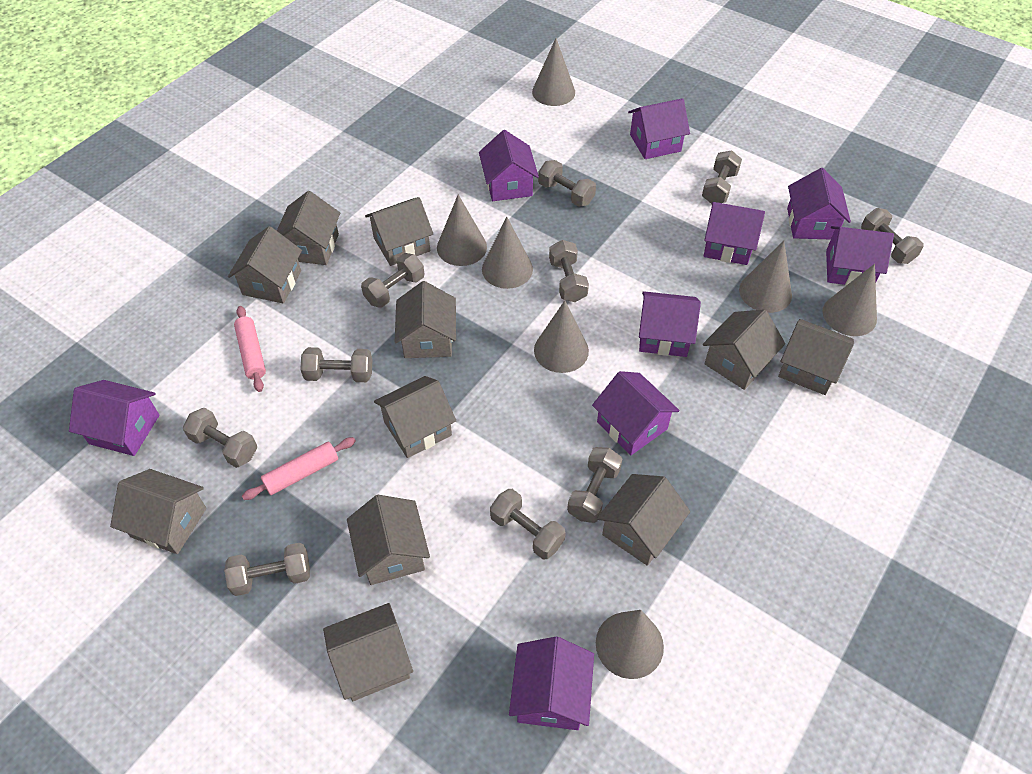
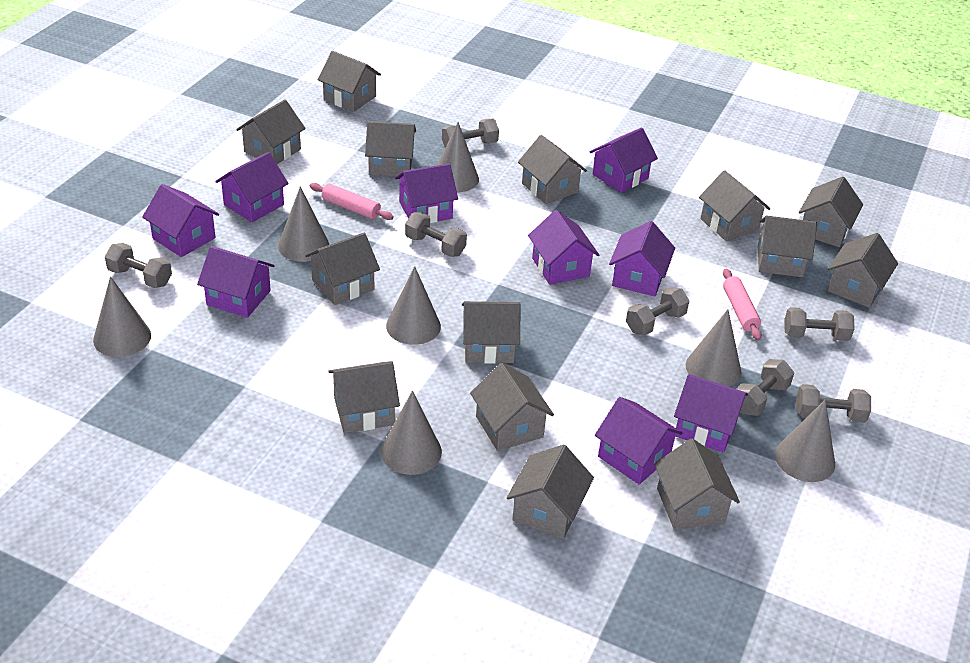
grey dumbbell: [183,408,257,468] [224,543,310,596] [300,347,372,382] [361,253,424,308] [490,489,566,560] [538,160,596,207] [549,240,589,302] [567,447,622,523] [702,150,742,204] [861,208,924,264] = 10 -> [105,243,172,288] [405,212,467,257] [442,118,499,148] [626,287,690,335] [736,359,794,416] [784,307,854,341] [796,384,871,423] = 7
grey house: [110,469,206,554] [228,226,302,303] [277,191,340,265] [323,603,413,701] [347,495,430,585] [365,197,433,266] [374,376,456,458] [395,281,456,358] [597,474,690,566] [703,309,785,390] [778,319,854,395] = 11 -> [236,99,306,164] [305,233,380,305] [318,51,381,112] [329,361,400,433] [365,121,416,177] [462,301,520,364] [470,363,554,451] [507,445,594,539] [518,135,587,204] [654,438,740,530] [699,170,770,242] [758,216,817,277] [799,177,863,247] [828,233,898,308] = 14

